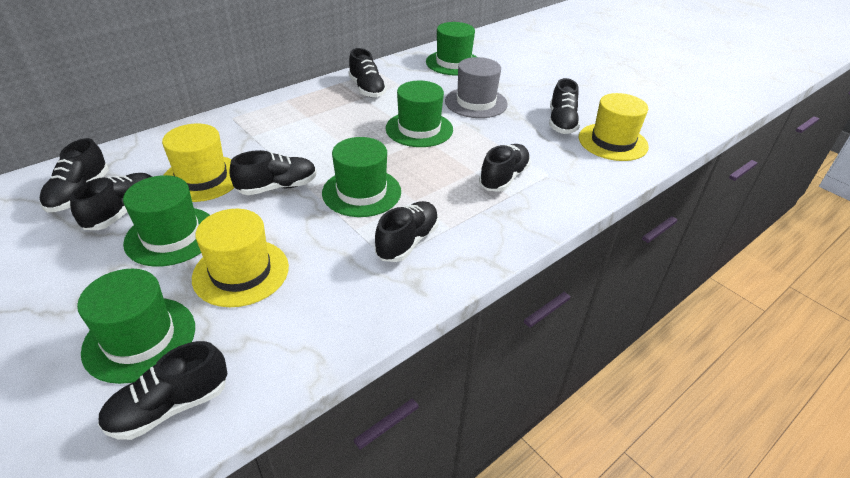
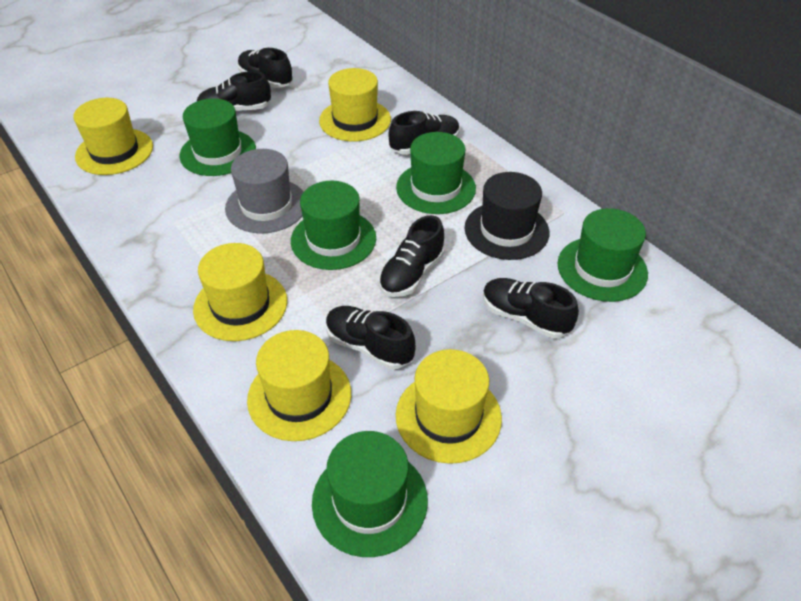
black hat: none = 0 -> [465,172,549,260] = 1
black shoe: [39,138,109,212] [70,173,152,230] [98,341,227,440] [229,150,317,195] [348,48,387,98] [375,201,439,262] [479,144,531,192] [549,78,580,134] = 8 -> [197,71,271,111] [237,48,293,88] [326,306,416,369] [379,215,445,297] [388,111,460,155] [483,278,579,338] = 6
yellow hat: [162,124,234,202] [192,209,289,307] [579,93,649,161] = 3 -> [73,98,153,175] [193,243,287,341] [247,330,351,441] [319,68,391,141] [396,349,502,464] = 5

